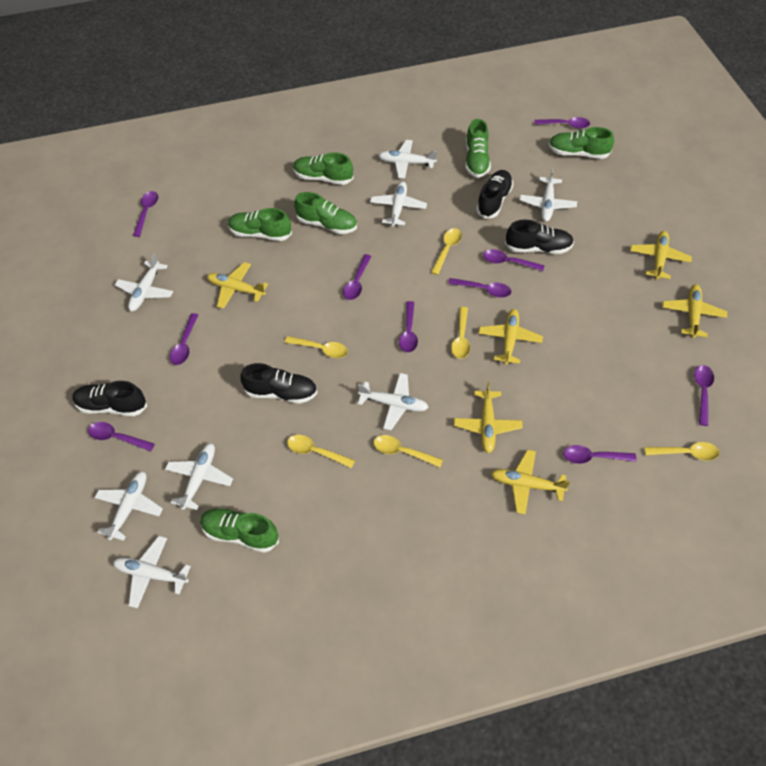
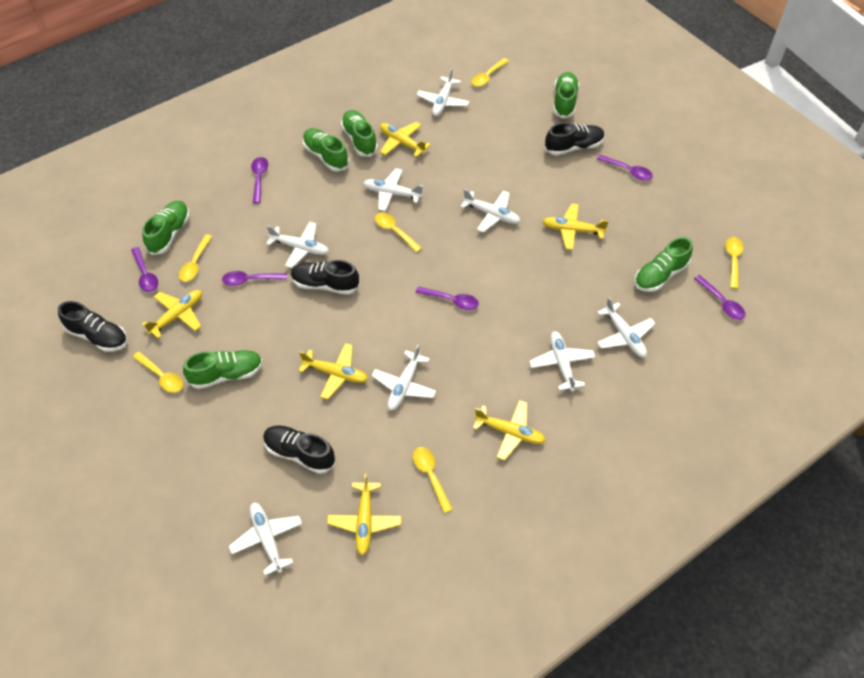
purple spoon: [88,422,155,452] [133,191,158,237] [170,313,198,365] [343,254,372,300] [399,301,418,353] [449,278,511,298] [483,249,545,271] [534,117,590,129] [563,445,636,464] [694,365,714,426] = 10 -> [131,247,158,292] [222,271,287,286] [251,157,268,204] [415,286,479,310] [597,155,653,180] [694,275,746,320] = 6

